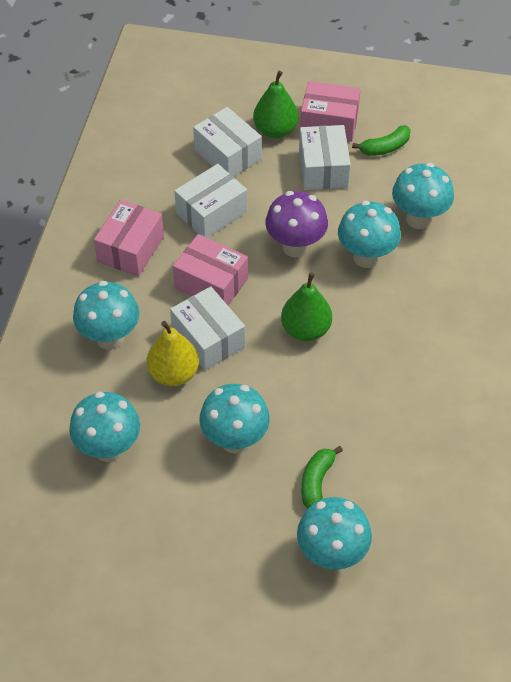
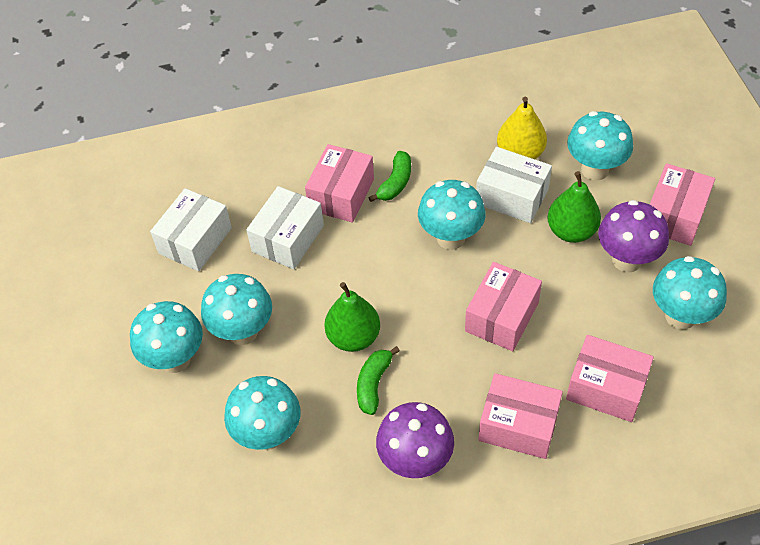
pink box: [94,200,164,277] [173,234,248,305] [300,81,361,142] = 3 -> [305,144,374,222] [465,262,542,351] [478,373,563,459] [566,335,654,422] [650,163,715,246] = 5
purple mushroom: [265,191,328,258] = 1 -> [376,402,454,478] [598,200,669,272] = 2
white box: [170,286,245,370] [174,164,247,238] [193,107,262,177] [299,125,351,190] = 4 -> [150,188,232,271] [246,186,324,269] [476,147,552,223] = 3

